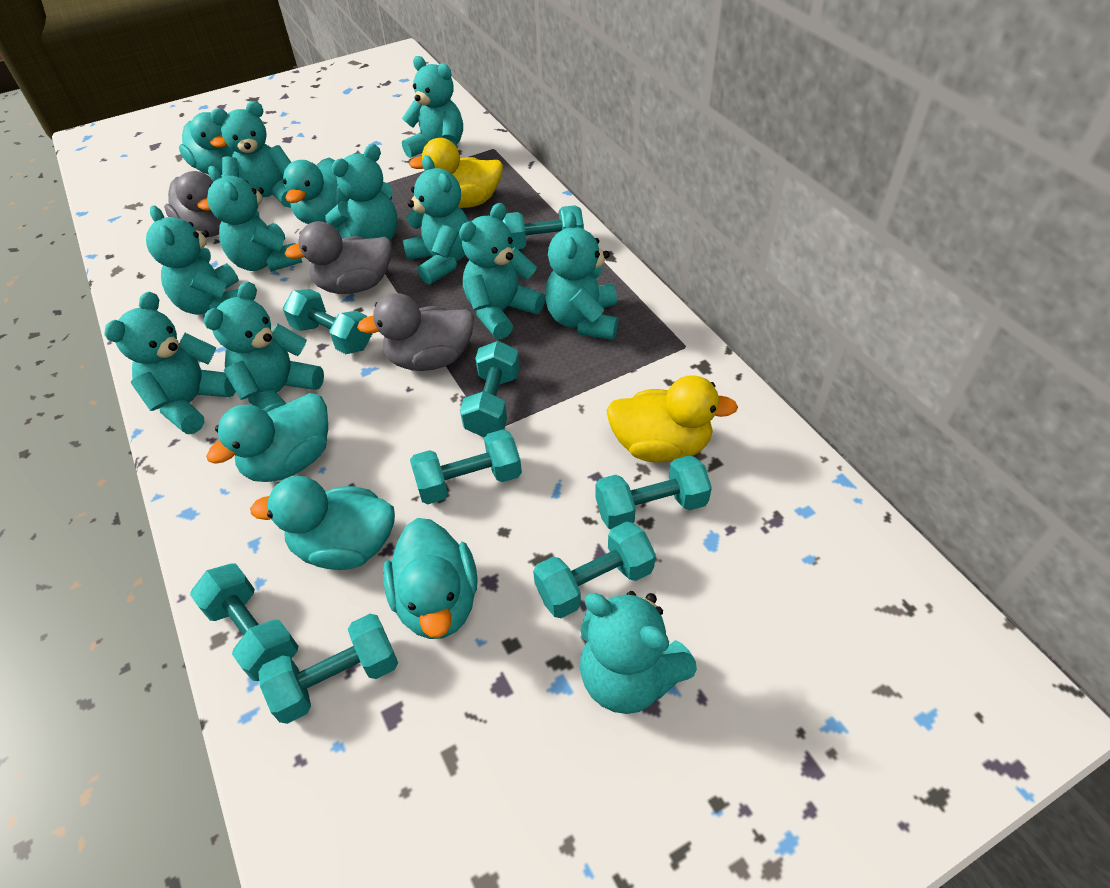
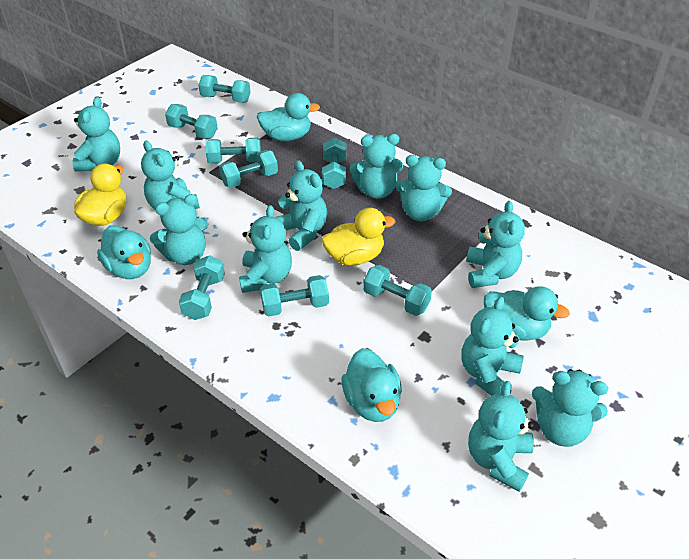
grey duck: [164,171,222,237] [285,221,392,294] [357,293,474,371] = 3 -> none = 0
turquoise duck: [179,112,234,175] [206,393,328,482] [250,476,395,570] [283,158,350,224] [383,518,478,639] = 5 -> [97,225,151,279] [257,93,320,141] [341,348,402,422] [484,286,570,341] = 4

